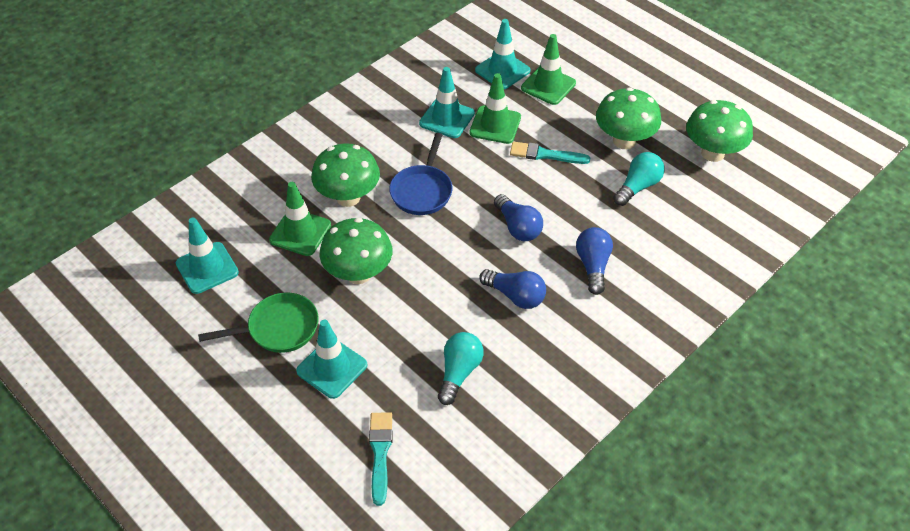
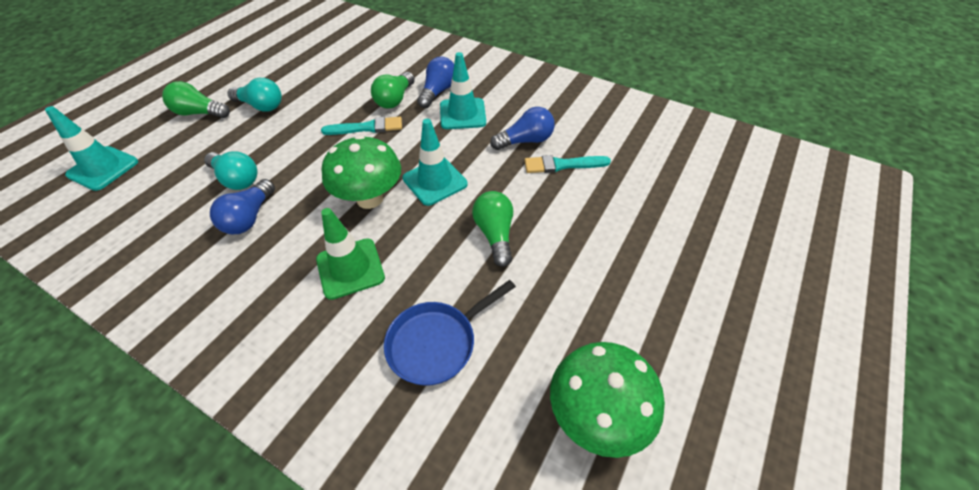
green light bulb: none = 0 -> [162,81,230,118] [371,72,415,109] [472,191,513,267] = 3
green mushroom: [311,143,380,207] [319,218,392,284] [596,87,661,149] [686,100,753,162] = 4 -> [321,135,401,209] [550,342,665,458] = 2
green pan: [198,293,319,353] = 1 -> none = 0
green traffic cone: [269,182,331,256] [470,73,521,144] [521,34,576,105] = 3 -> [316,208,385,300] = 1
turquoise traffic cone: [176,218,239,294] [296,320,367,399] [419,67,475,138] [475,19,531,89] = 4 -> [45,106,138,191] [403,119,468,206] [440,52,486,129] = 3

